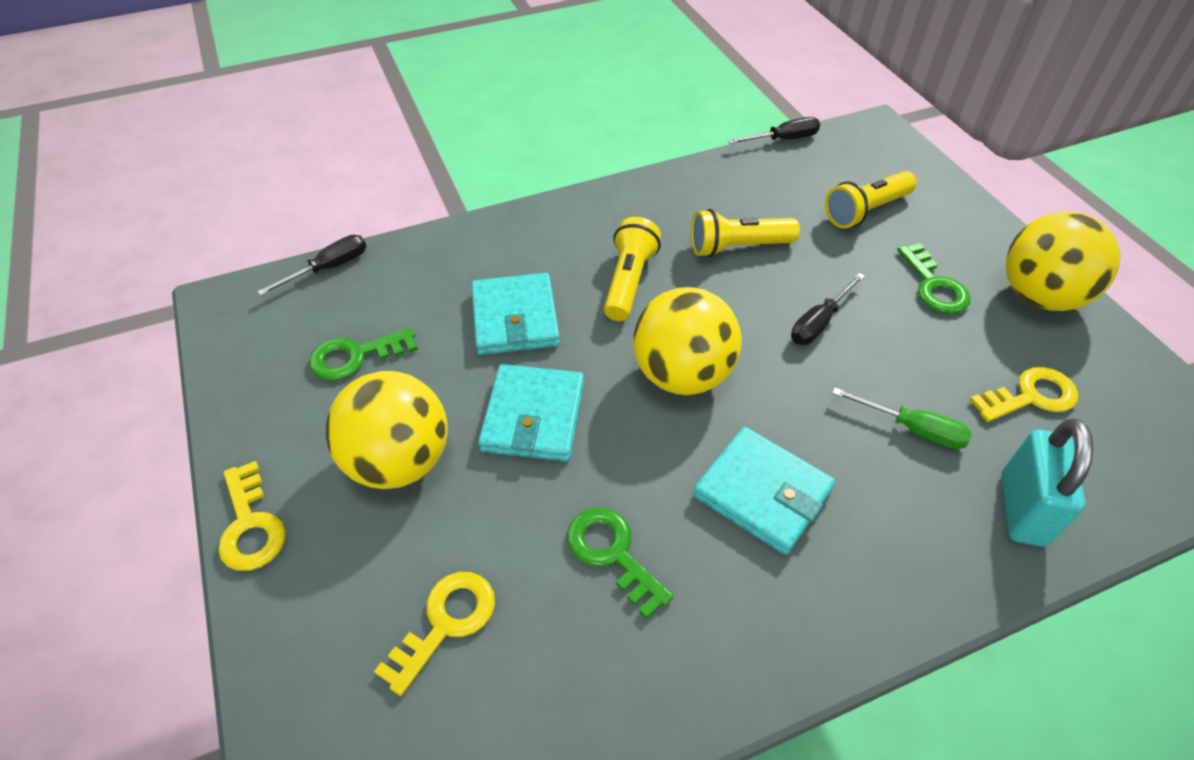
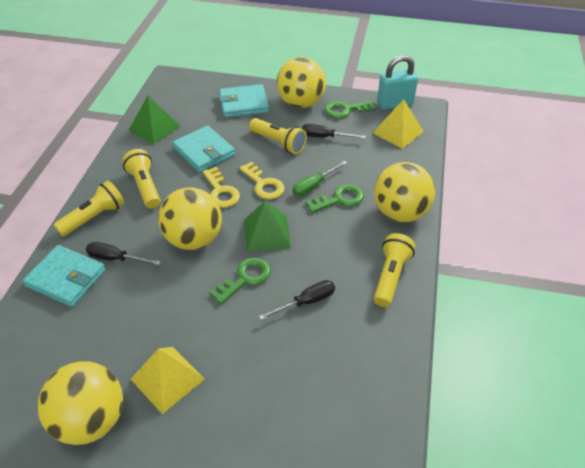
green pyramid: none = 0 -> [129,95,181,144] [244,200,291,252] = 2
yellow ball: [326,371,448,489] [633,287,742,395] [1006,211,1120,311] = 3 -> [37,361,123,445] [158,187,222,250] [277,57,326,108] [374,162,435,222] = 4
yellow flashlight: [604,217,661,321] [691,209,800,257] [825,171,917,228] = 3 -> [54,180,125,237] [122,149,160,209] [249,118,307,154] [374,233,415,307] = 4
yellow key: [218,461,286,571] [374,572,495,696] [970,367,1078,422] = 3 -> [203,167,240,208] [239,161,285,199] = 2
yellow pyramid: none = 0 -> [131,347,205,414] [373,99,424,149] = 2

